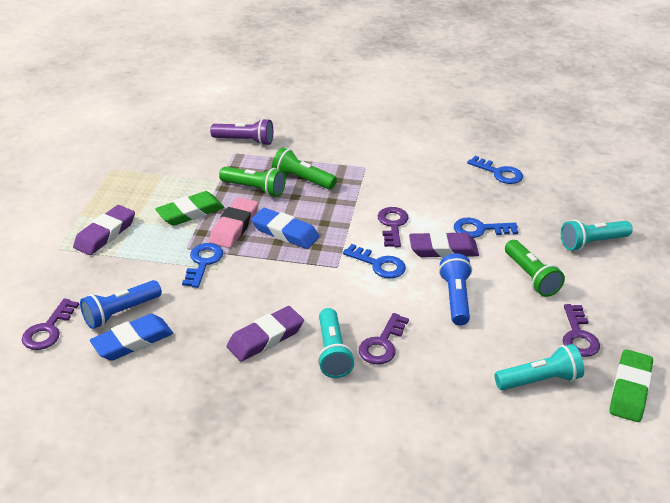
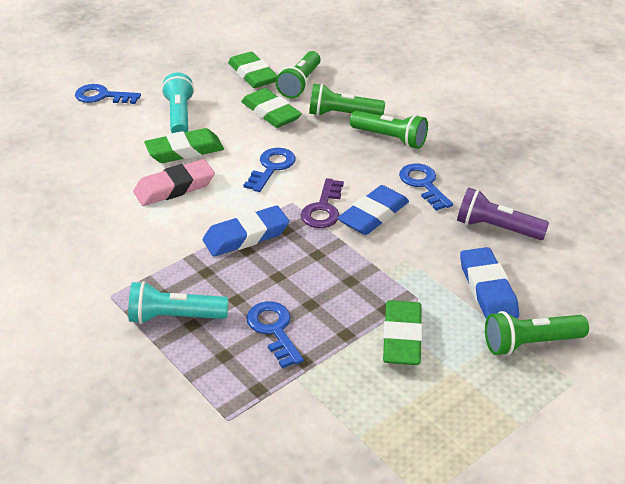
blue eraser: [90,314,173,361] [251,208,319,249] = 2 -> [203,205,289,257] [338,185,409,235] [460,247,519,319] = 3
blue flashlight: [80,280,162,329] [439,253,472,325] = 2 -> none = 0
green eraser: [155,191,224,226] [609,349,653,422] = 2 -> [144,128,224,163] [228,52,278,88] [241,88,302,128] [383,300,422,365] = 4
green flashlight: [219,167,286,197] [272,147,337,190] [505,240,565,297] = 3 -> [276,51,321,99] [309,83,385,116] [350,111,428,149] [485,311,589,356] = 4
purple eraser: [73,205,135,255] [227,306,304,362] [409,231,479,258] = 3 -> none = 0
purple key: [22,298,79,350] [359,313,409,364] [377,207,409,247] [563,304,600,357] = 4 -> [301,178,344,228] = 1
turquoise flashlight: [318,308,354,378] [495,344,584,390] [561,219,633,251] = 3 -> [128,281,228,324] [162,73,194,133] = 2

